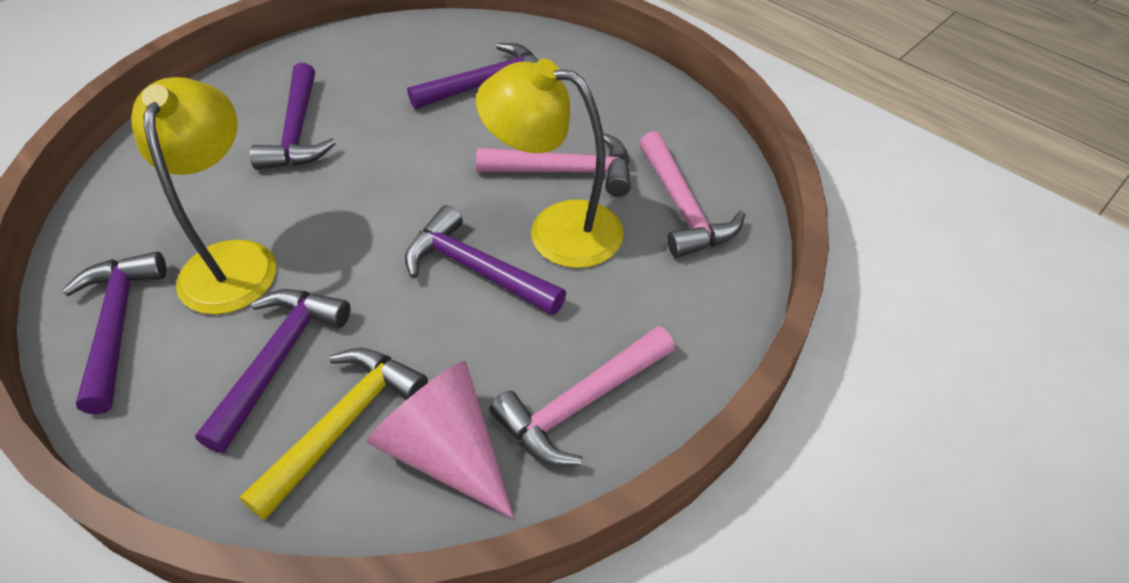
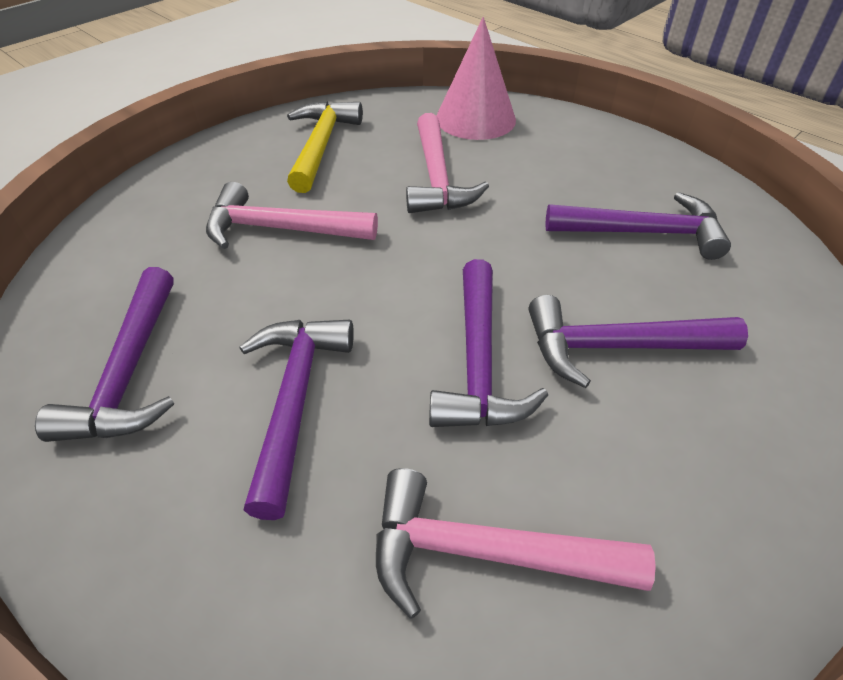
yellow lamp: [131,77,276,314] [476,59,624,268] = 2 -> none = 0

